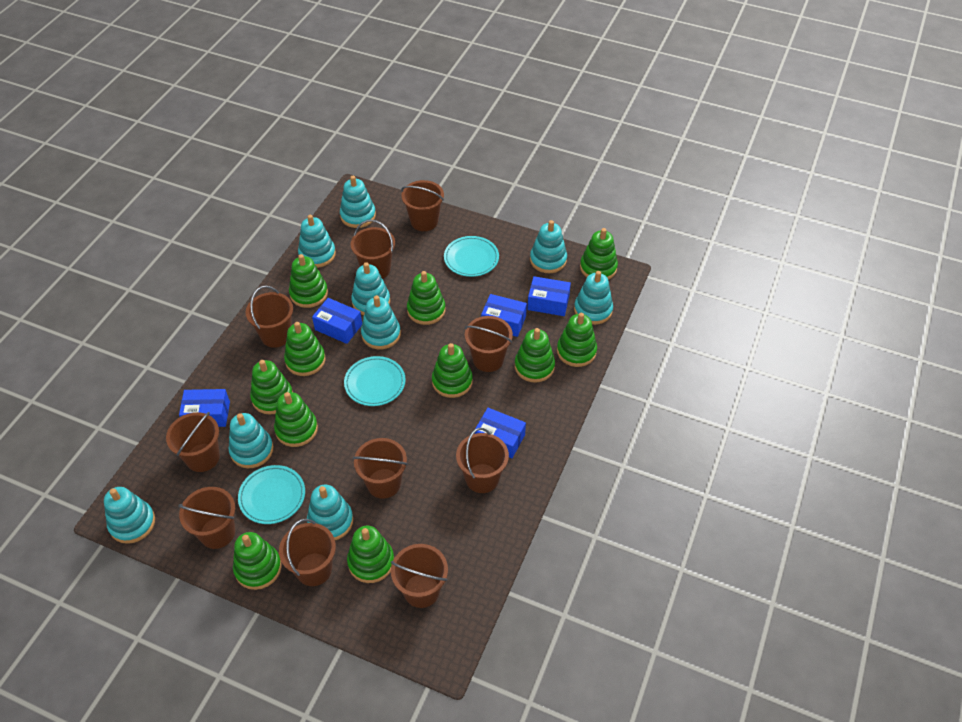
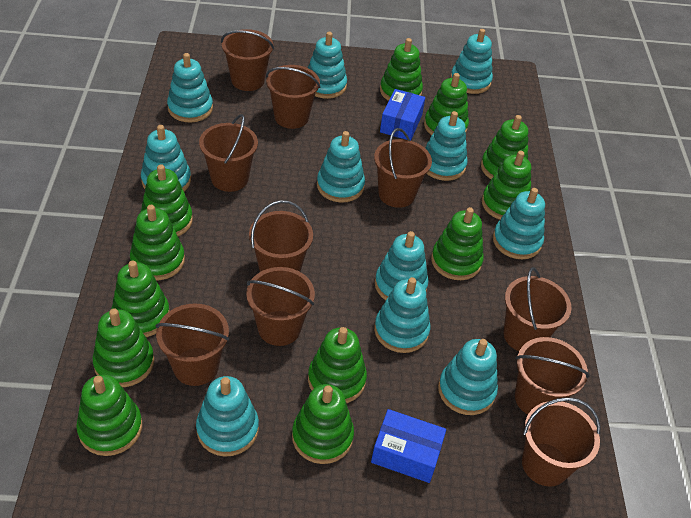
blue box: [179,389,230,427] [312,298,362,344] [474,408,526,458] [481,294,527,337] [527,276,571,316] = 5 -> [371,409,446,483] [380,89,425,141] = 2
green stacking toy: [233,532,282,590] [250,360,293,415] [274,392,318,447] [284,322,326,376] [289,254,328,308] [347,526,394,583] [407,271,446,325] [432,343,473,398] [515,328,555,382] [557,313,597,367] [580,228,618,280] = 11 -> [76,375,142,456] [93,309,154,387] [111,261,169,337] [130,205,185,280] [141,164,193,236] [292,384,354,464] [308,327,367,403] [380,38,423,101] [424,73,469,135] [431,207,484,280] [481,115,528,179] [482,151,531,220] = 12
turquoise plate: [238,465,305,524] [344,356,406,406] [444,236,499,277] = 3 -> none = 0
turquoise stacking toy: [104,487,155,544] [229,413,273,468] [298,215,336,268] [307,485,353,540] [340,176,376,228] [351,262,390,315] [361,295,401,350] [530,220,567,273] [574,271,613,325] = 9 -> [141,125,191,191] [167,53,213,123] [196,376,259,457] [308,32,347,99] [317,131,365,203] [374,277,430,353] [375,231,429,300] [425,111,468,181] [438,339,498,415] [450,29,493,94] [493,188,545,259] = 11

